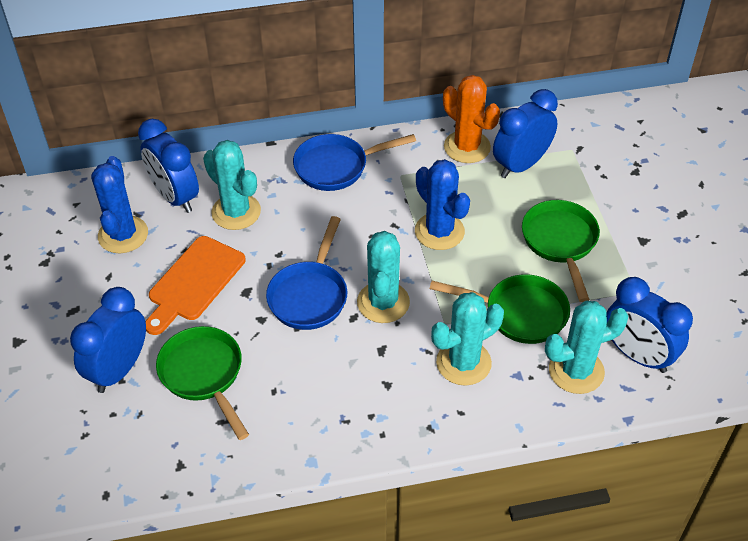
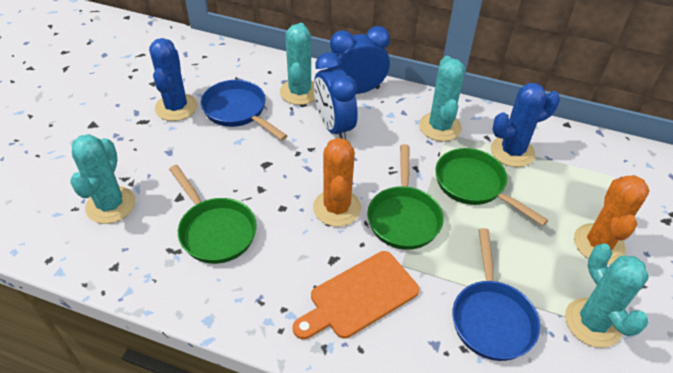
blue clock: [70,287,146,393] [138,119,199,213] [493,89,558,178] [606,277,693,373] = 4 -> [314,52,358,140] [328,26,390,94] = 2
orange cactus: [443,75,500,163] = 1 -> [313,138,361,227] [574,175,649,264] = 2

